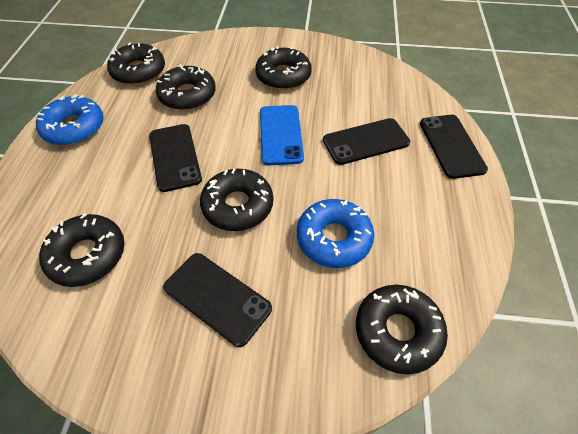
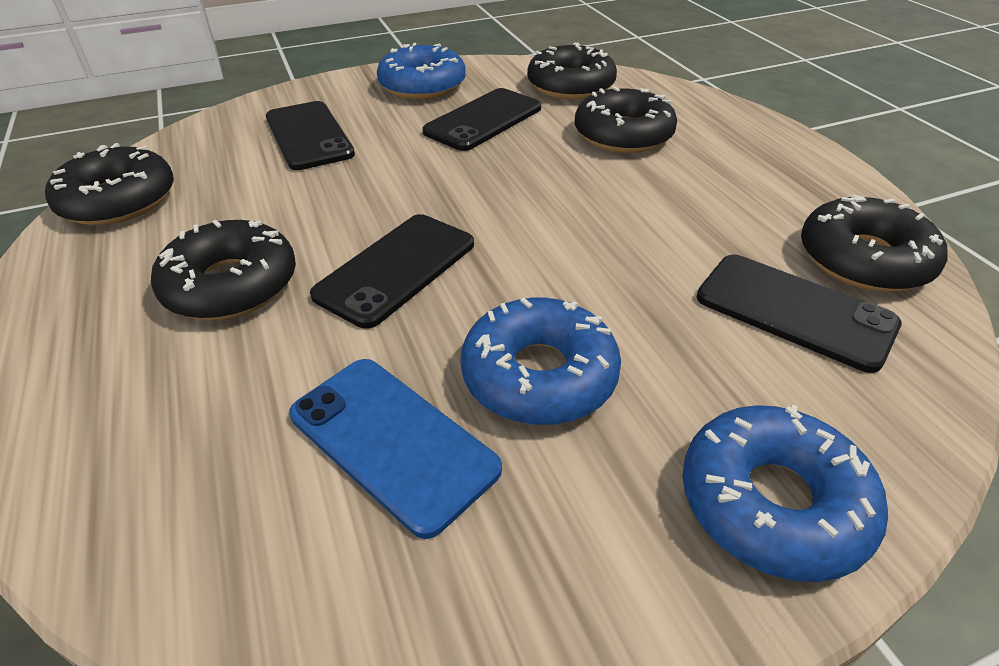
black donut: [39,213,125,287] [107,42,165,85] [156,64,216,110] [200,168,273,231] [255,46,312,90] [356,285,448,375] = 6 -> [45,143,174,225] [151,220,296,320] [527,42,617,100] [575,86,677,153] [801,195,948,292] = 5
blue donut: [36,94,104,146] [297,199,374,268] = 2 -> [377,43,466,99] [461,298,621,425] [683,405,888,582] = 3

